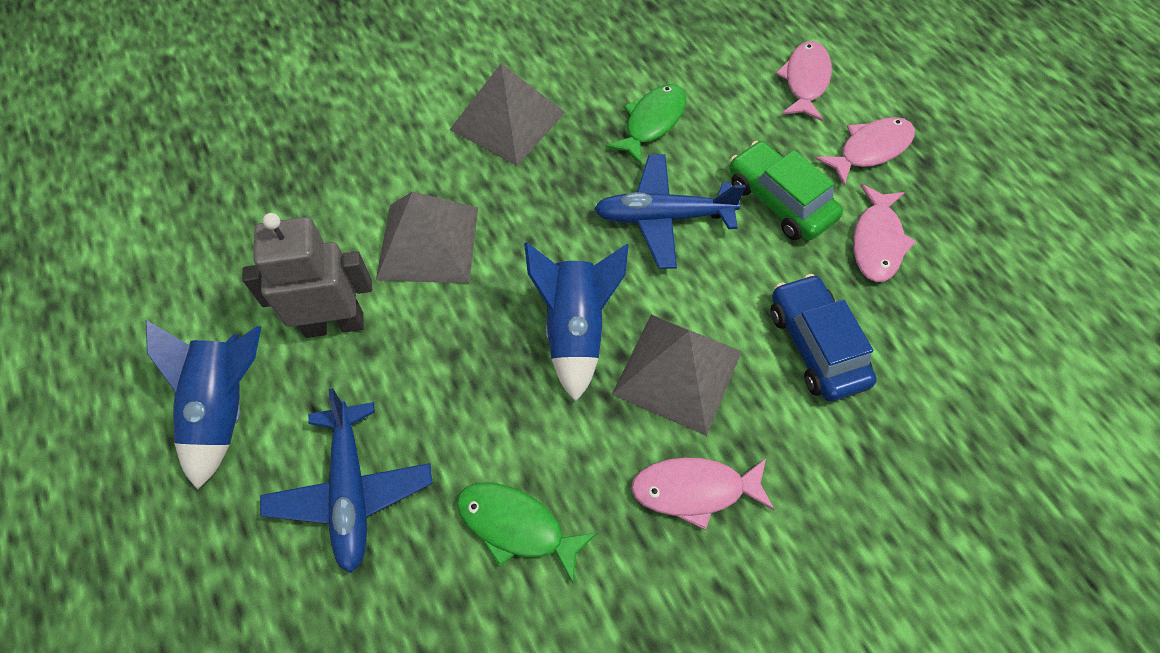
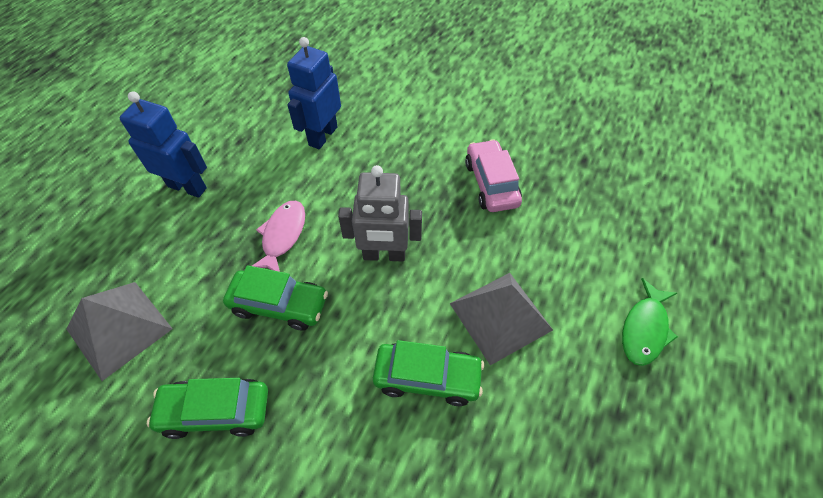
blue car: [770,274,877,402] = 1 -> none = 0
blue plane: [260,388,433,573] [594,154,746,269] = 2 -> none = 0
blue robot: none = 0 -> [120,91,207,198] [287,37,341,149] = 2
blue rocket: [146,320,261,490] [524,242,629,402] = 2 -> none = 0
green car: [729,141,843,240] = 1 -> [147,378,268,439] [223,265,328,331] [373,340,484,406] = 3
green fish: [457,482,597,583] [606,84,686,164] = 2 -> [622,278,678,366] = 1
grey pyramid: [376,191,478,283] [450,63,565,166] [612,314,742,436] = 3 -> [66,282,173,381] [450,273,553,365] = 2
pink car: none = 0 -> [465,139,522,212] = 1
pink fish: [631,457,775,530] [776,41,832,121] [815,117,915,186] [853,184,916,282] = 4 -> [252,201,305,272] = 1

